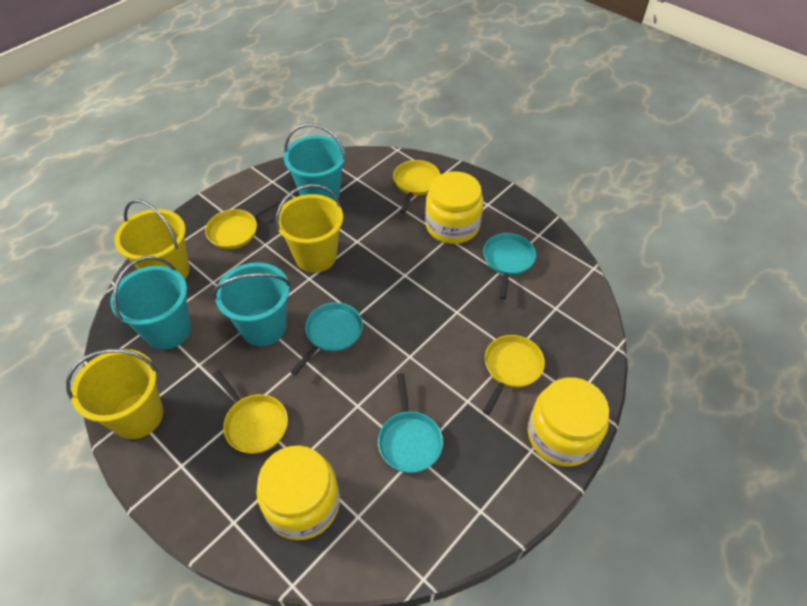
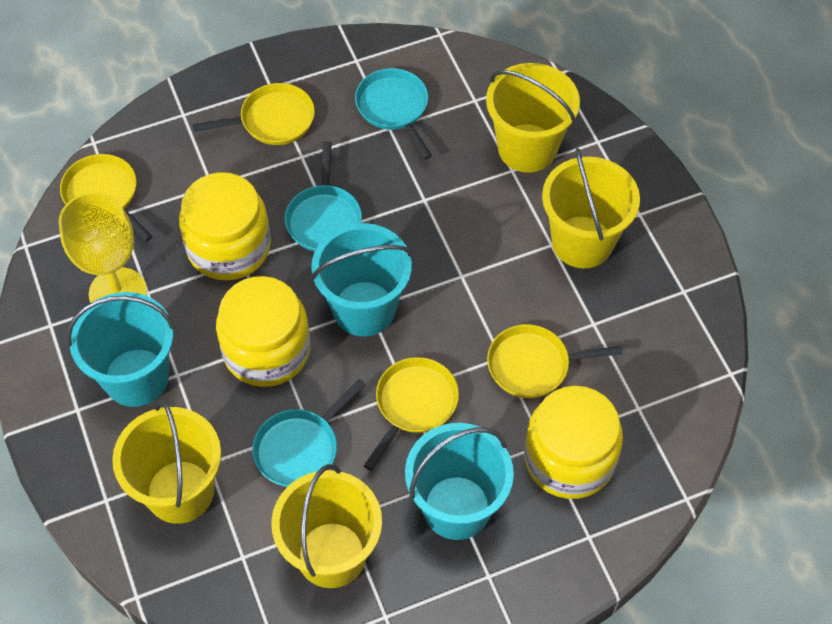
yellow bucket: [66,349,163,439] [114,199,190,279] [275,184,343,272] = 3 -> [112,400,221,524] [271,464,382,588] [486,63,580,173] [542,148,640,268] = 4
yellow goblet: none = 0 -> [58,192,147,303] = 1

